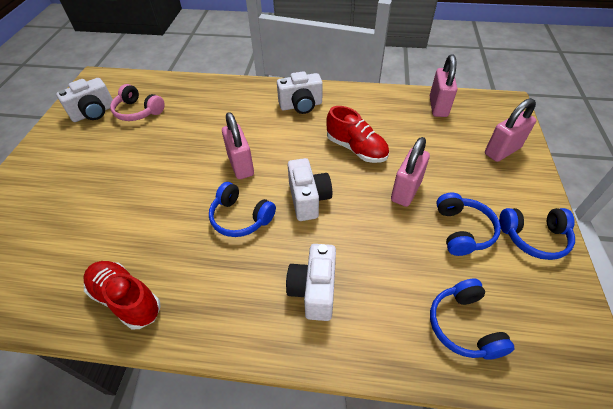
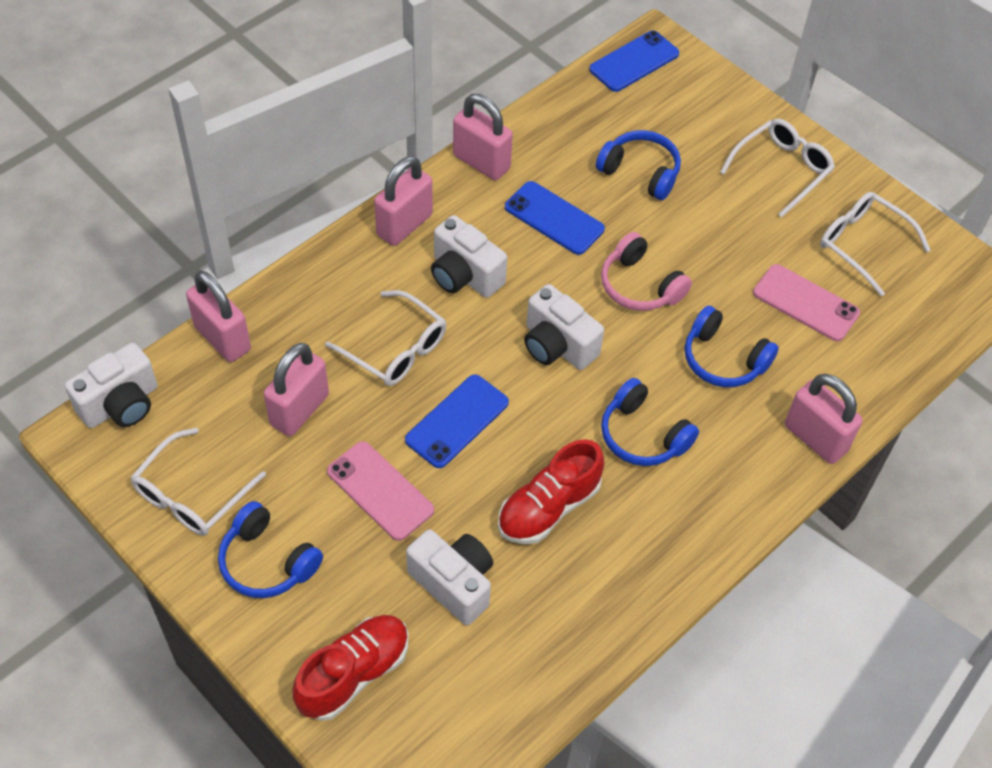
blue phone: none = 0 -> [405,374,509,468] [505,181,605,255] [589,30,679,92] = 3
pink padlock: [222,112,254,179] [391,137,430,207] [430,54,457,117] [485,98,536,162] = 4 -> [186,271,251,362] [264,343,329,436] [374,156,433,246] [453,94,513,180] [785,374,863,464] = 5
pink phone: none = 0 -> [327,441,434,541] [753,264,860,341] = 2
white glasses: none = 0 -> [130,428,266,536] [325,290,446,386] [720,119,835,218] [820,192,931,296] = 4

